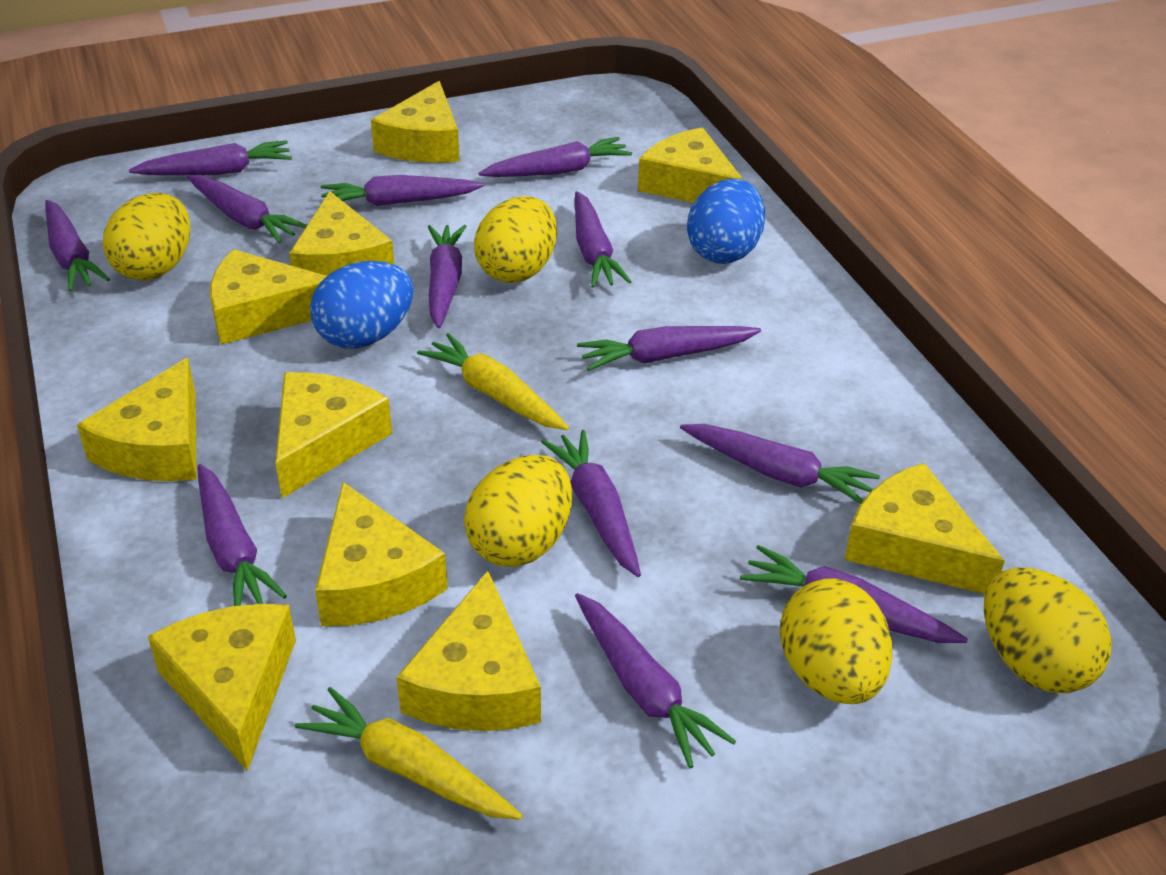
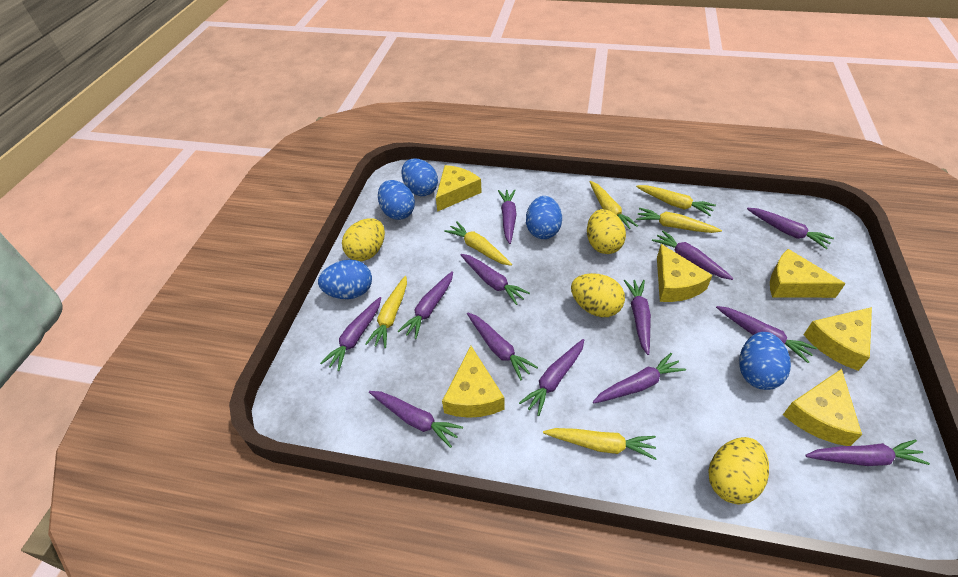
blue egg: [310,261,413,349] [687,178,765,264] = 2 -> [318,260,372,299] [378,180,415,220] [401,159,438,196] [526,196,562,239] [739,332,791,390] = 5
yellow carrot: [295,687,522,820] [417,333,569,430] = 2 -> [365,276,407,348] [444,221,512,266] [543,428,657,460] [589,181,638,229] [636,185,716,216] [636,208,722,233] = 6
yellow cheese: [77,358,197,481] [148,604,296,771] [210,249,327,345] [276,372,392,498] [289,191,394,276] [315,482,448,626] [371,81,460,163] [397,571,541,731] [638,127,743,203] [845,463,1005,594] = 10 -> [436,165,482,212] [442,346,504,418] [657,244,713,302] [770,249,845,298] [783,369,862,446] [804,307,872,371] = 6
yellow egg: [103,193,190,281] [464,455,572,567] [474,196,557,283] [780,578,893,704] [984,568,1112,693] = 5 -> [342,218,385,261] [571,273,625,317] [587,209,626,254] [708,437,769,504] = 4

